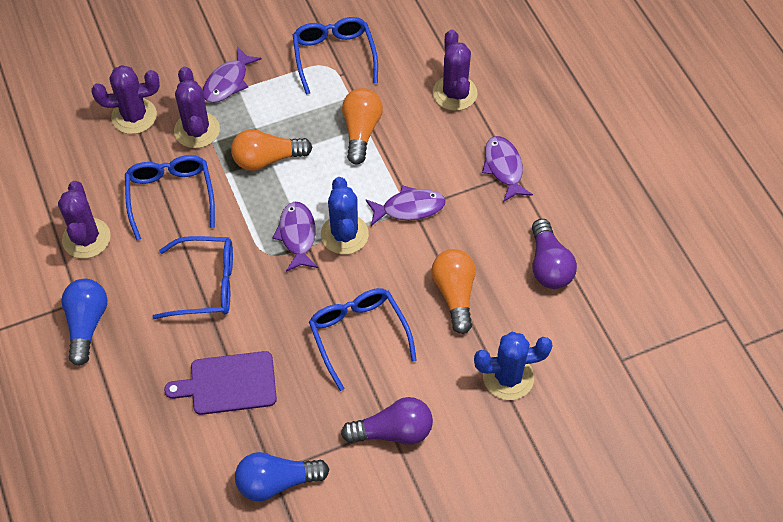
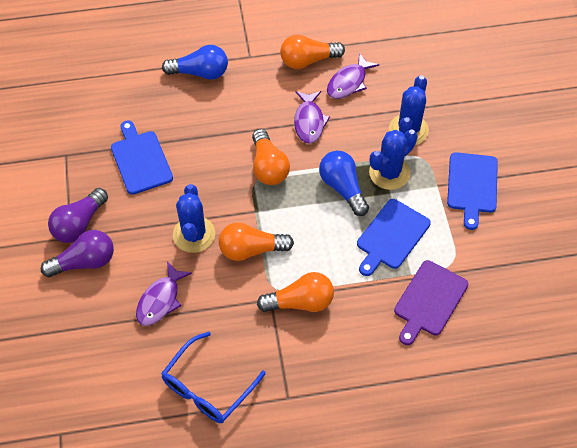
blue cactus: [321,177,369,254] [474,332,553,400] = 2 -> [173,184,215,253] [369,129,418,190] [389,75,429,145] = 3
blue cutting board: none = 0 -> [111,120,173,195] [357,199,431,276] [447,152,498,230] = 3
blue glasses: [125,155,215,240] [153,236,233,319] [293,17,378,95] [309,288,417,391] = 4 -> [161,332,266,423] = 1
orange light bulb: [231,129,312,171] [342,88,383,164] [432,249,476,334] = 3 -> [219,222,294,261] [252,129,290,185] [257,272,334,312] [280,34,345,69] = 4
purple cactus: [58,181,111,258] [92,65,160,134] [174,67,220,148] [433,29,478,111] = 4 -> none = 0
purple fish: [203,46,262,103] [272,202,318,272] [365,185,446,226] [482,136,533,202] = 4 -> [136,261,192,326] [294,91,330,144] [327,53,379,99] = 3

